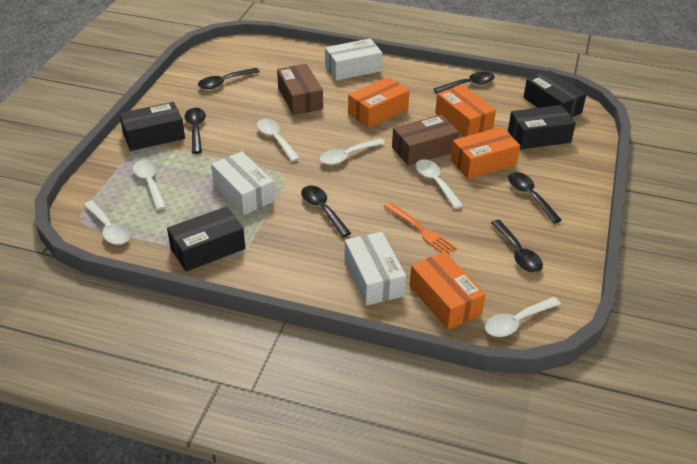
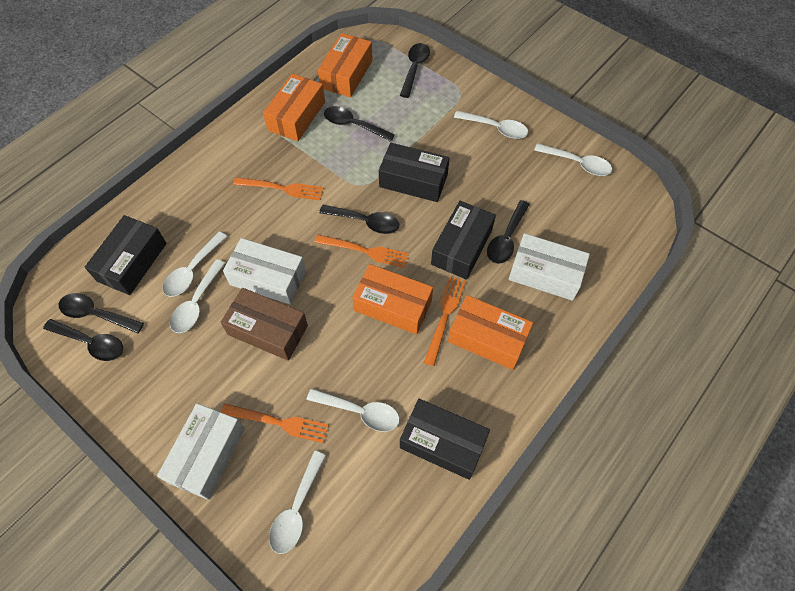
brown box: [277,64,323,115] [392,114,459,166] = 2 -> [220,288,308,361] = 1
orange fork: [384,202,457,254] = 1 -> [221,404,329,443] [233,177,323,200] [315,235,409,268] [424,276,466,366] = 4

